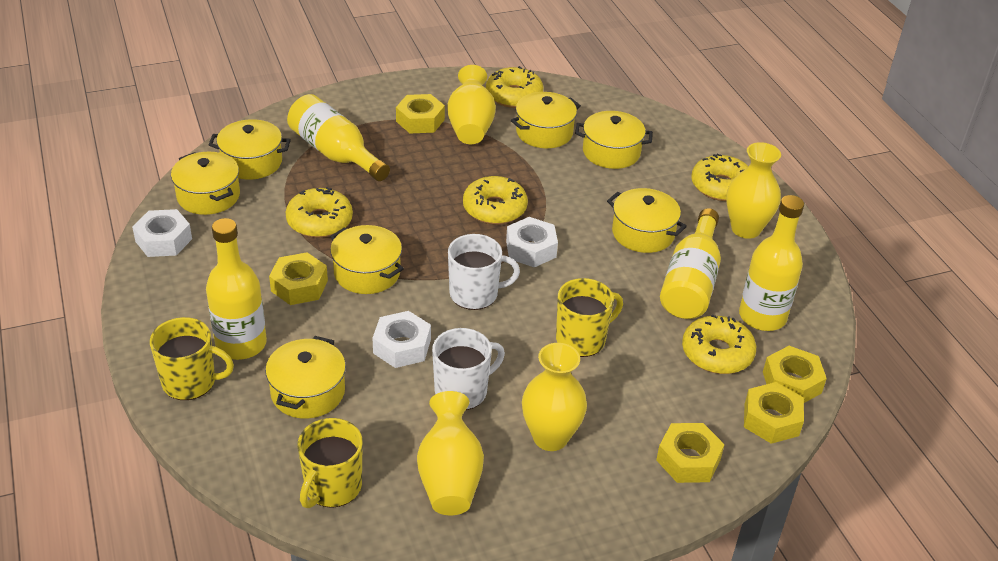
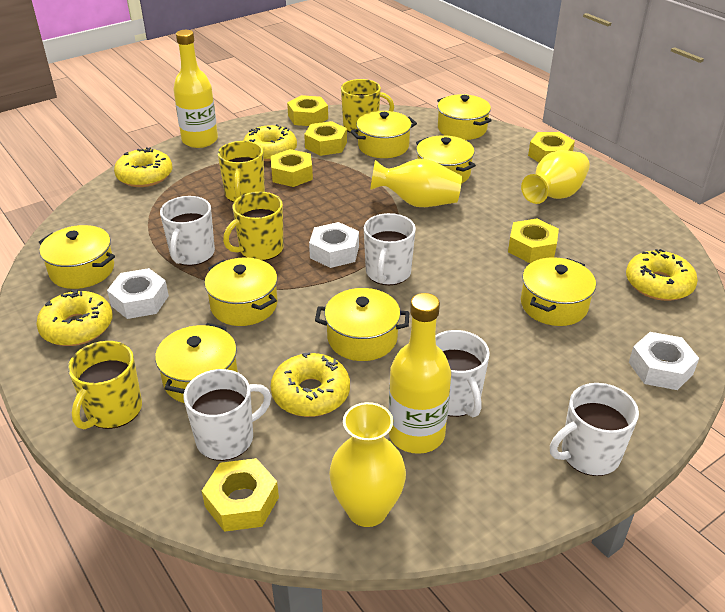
white mug: [432,328,505,410] [448,234,520,310] = 2 -> [160,196,215,266] [183,369,271,461] [364,213,416,285] [435,330,490,417] [550,383,639,476] = 5
yellow bottle: [206,218,267,360] [287,94,390,181] [660,208,721,319] [739,195,804,331] = 4 -> [173,30,218,148] [389,293,451,454] = 2
yellow mug: [150,317,234,400] [298,418,363,508] [556,278,623,357] = 3 -> [68,341,142,429] [218,141,265,202] [223,192,284,261] [341,79,394,134] = 4
yellow nut: [269,252,328,305] [396,94,445,133] [656,423,725,483] [744,382,804,444] [763,346,827,403] = 5 -> [202,458,279,532] [271,149,313,187] [287,95,328,126] [304,121,347,156] [508,219,559,263] [528,132,575,162] = 6
yellow pot: [171,152,240,215] [208,119,291,180] [265,336,346,419] [330,225,404,294] [511,92,581,148] [575,111,653,169] [607,188,687,253] = 7 -> [39,225,115,289] [155,323,238,403] [205,257,277,326] [315,288,409,361] [350,111,417,158] [416,135,476,183] [437,94,492,140] [521,257,596,326] = 8
yellow vase: [417,391,484,515] [447,65,496,144] [522,343,587,451] [726,142,781,239] = 4 -> [329,402,406,527] [370,159,462,207] [521,150,590,204] = 3

